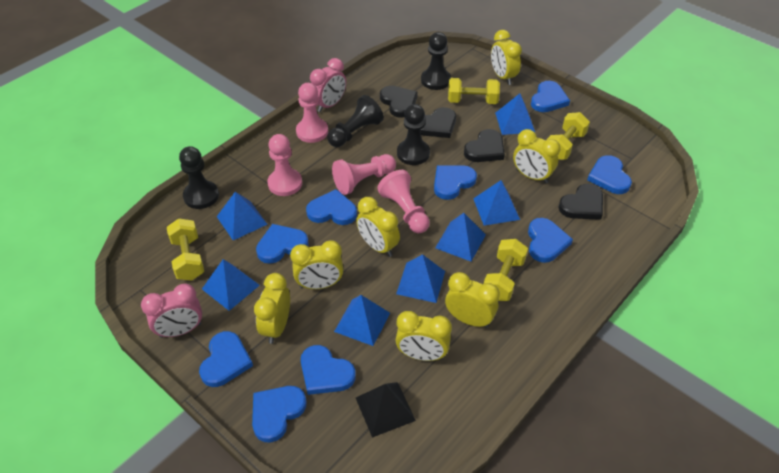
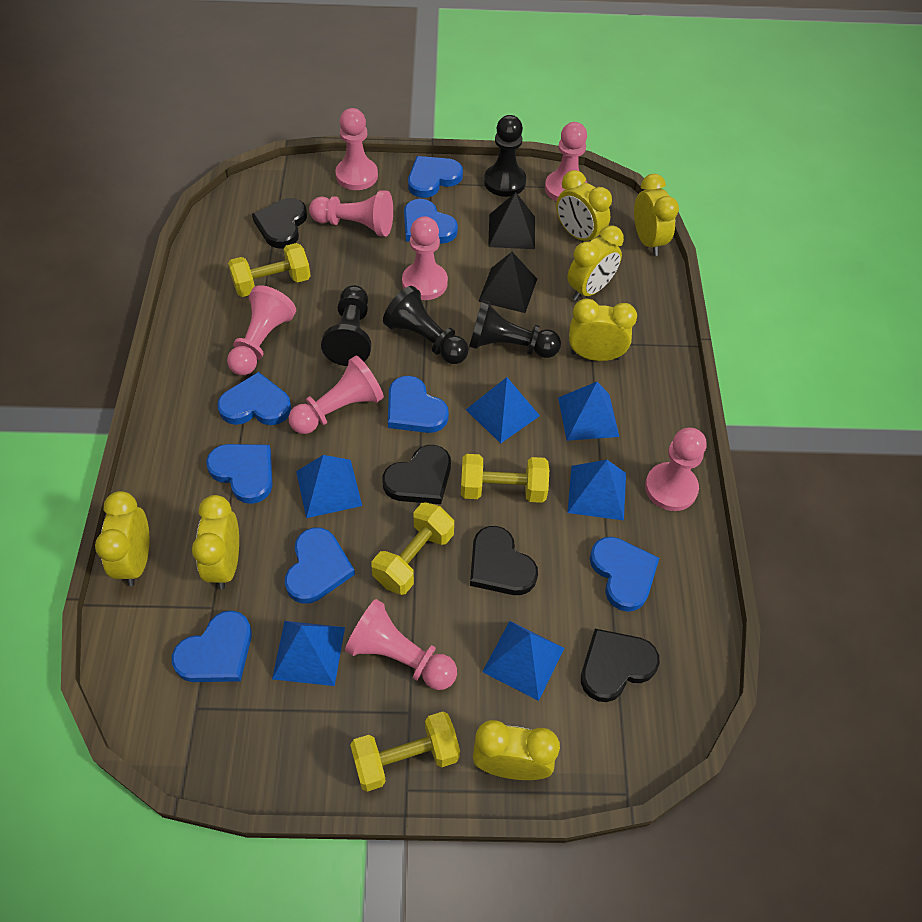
black pyramid: [356,382,416,438] = 1 -> [478,252,537,313] [488,192,535,249] = 2
blue heart: [199,331,253,387] [252,386,307,443] [256,224,309,264] [301,345,356,395] [306,189,357,225] [434,166,477,200] [528,218,573,263] [531,81,570,112] [587,155,632,194] = 9 -> [172,611,252,682] [206,444,272,504] [217,372,292,425] [285,528,355,604] [388,376,449,433] [404,199,458,244] [408,156,463,198] [590,537,659,612] = 8
blue pyramid: [202,259,260,311] [217,192,268,240] [334,295,390,346] [396,254,445,303] [435,213,486,262] [473,180,520,226] [495,94,535,135] = 7 -> [272,621,345,686] [296,455,362,518] [466,377,540,444] [482,621,565,701] [558,382,619,441] [567,460,626,520] = 6
pink clock: [141,283,202,338] [310,58,346,112] = 2 -> none = 0
pink pawn: [267,134,302,196] [296,83,328,143] [332,154,396,195] [377,170,430,233] = 4 -> [227,285,296,375] [289,356,384,434] [309,190,393,237] [335,108,378,190] [345,599,457,690] [402,216,448,300] [545,122,587,201] [645,428,707,511] = 8

